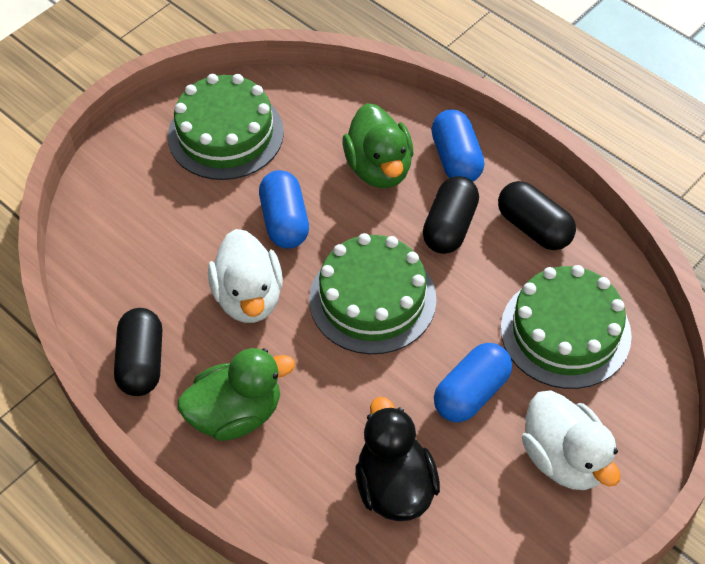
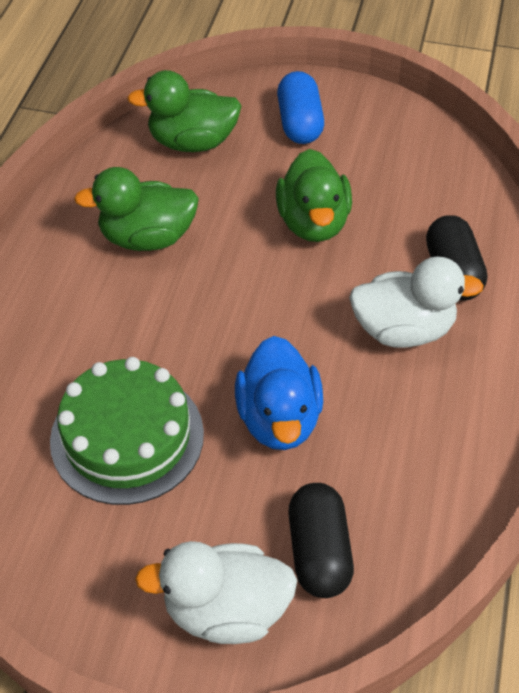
black capsule: [114,308,162,396] [423,176,479,254] [498,181,576,250] = 3 -> [288,483,354,598] [426,215,487,301] = 2
black duck: [355,397,440,521] = 1 -> none = 0
blue capsule: [259,170,309,249] [431,109,485,182] [434,343,512,422] = 3 -> [277,71,324,144] = 1
blue duck: none = 0 -> [235,336,323,450] = 1
green cake: [168,74,284,180] [309,233,437,354] [501,265,632,389] = 3 -> [50,357,204,505] = 1
green duck: [178,348,295,441] [343,103,413,188] = 2 -> [74,167,199,251] [127,70,242,152] [276,149,352,242] = 3

